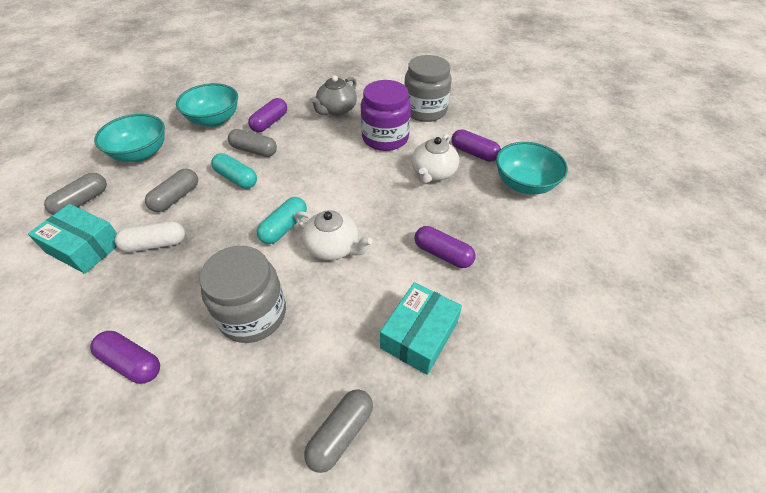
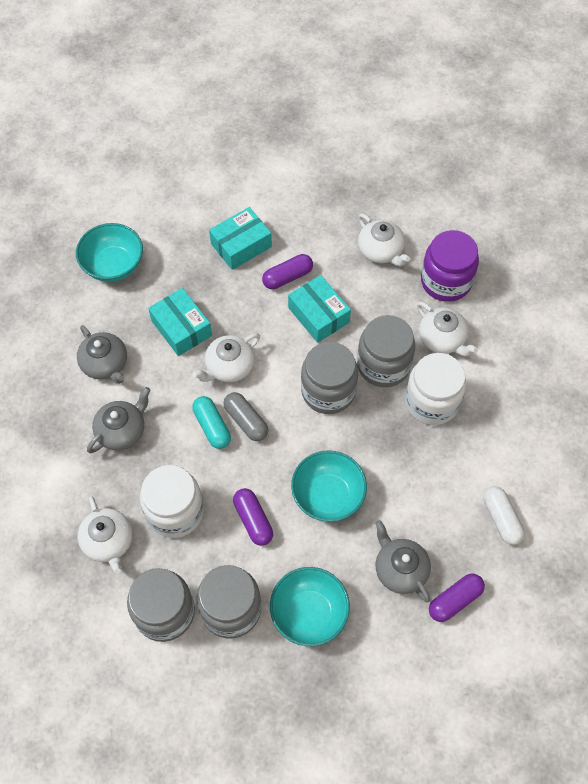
grey capsule: [44,173,107,215] [145,168,198,212] [228,129,277,157] [304,389,373,473] = 4 -> [223,392,268,441] = 1
grey jar: [199,246,286,343] [404,55,452,122] = 2 -> [127,568,195,642] [197,565,261,639] [301,342,358,414] [357,315,415,387] = 4
grey teapot: [310,75,357,116] = 1 -> [77,325,127,384] [87,387,150,453] [375,520,431,602] = 3
purple capsule: [90,331,160,384] [248,98,287,132] [414,226,475,268] [451,129,501,162] = 4 -> [233,488,273,546] [262,254,313,289] [429,573,485,622] = 3
turquoise box: [28,204,117,274] [380,282,462,375] = 2 -> [148,288,212,356] [209,207,272,270] [288,275,351,343] = 3
turquoise capsule: [211,153,257,189] [257,197,307,244] = 2 -> [192,396,231,449] = 1
white jar: none = 0 -> [140,465,204,538] [405,353,466,425] = 2
white teapot: [295,210,373,260] [412,134,459,184] = 2 -> [78,496,132,574] [192,333,260,382] [358,214,410,266] [417,302,478,357] = 4

